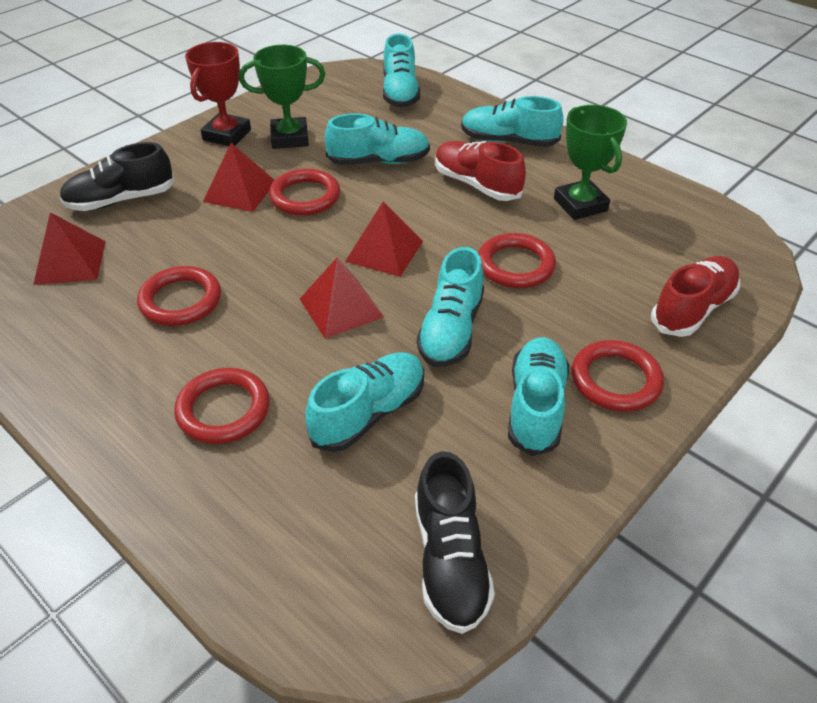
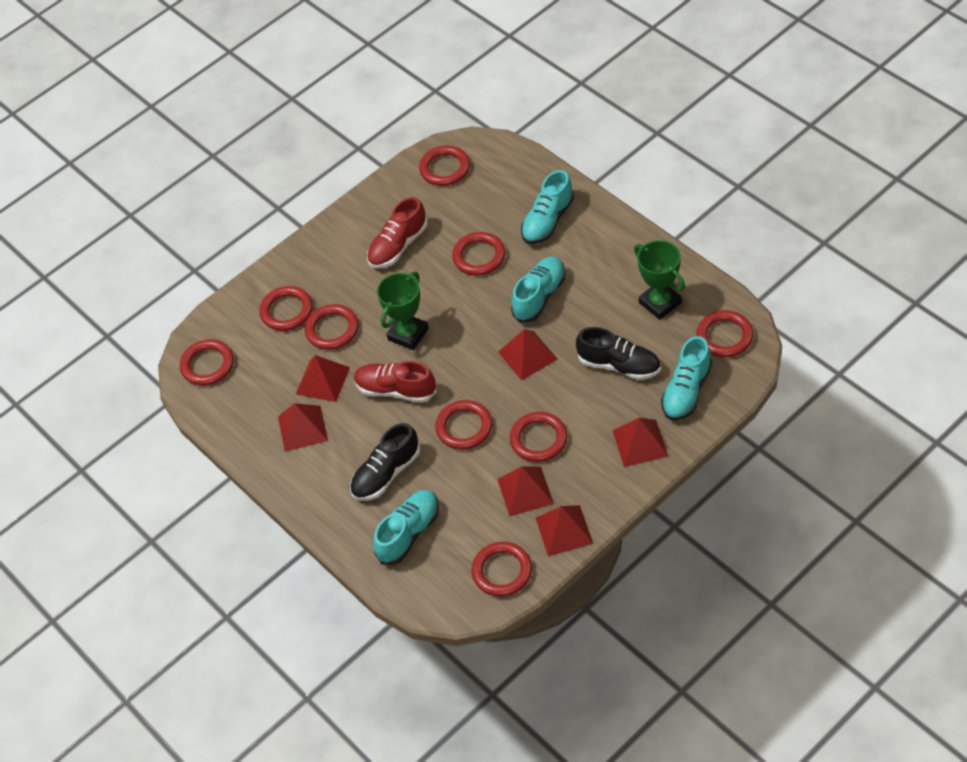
red pyramid: [33,212,106,285] [203,143,275,212] [300,257,384,339] [345,201,423,277] = 4 -> [278,403,328,452] [296,355,350,402] [497,466,554,516] [498,329,557,380] [536,505,593,556] [612,418,668,467] = 6
red ring: [137,266,221,326] [174,368,270,444] [269,169,340,216] [478,233,556,288] [572,340,664,412] = 5 -> [180,339,234,386] [259,286,313,331] [305,304,359,350] [419,146,470,186] [435,400,492,450] [452,232,505,276] [472,542,532,597] [510,412,568,462] [697,310,754,357] = 9
red trophy: [185,42,251,146] = 1 -> none = 0
turquoise shoe: [305,352,424,452] [325,113,430,165] [383,34,420,108] [417,247,484,367] [461,96,564,147] [508,337,569,456] = 6 -> [373,490,439,565] [511,256,566,323] [521,170,574,244] [661,336,712,420] = 4

